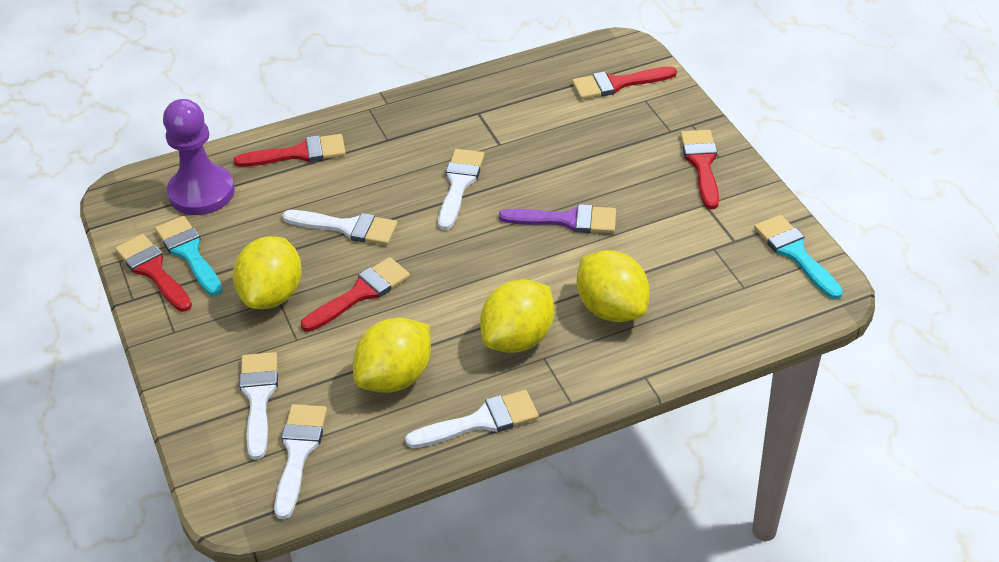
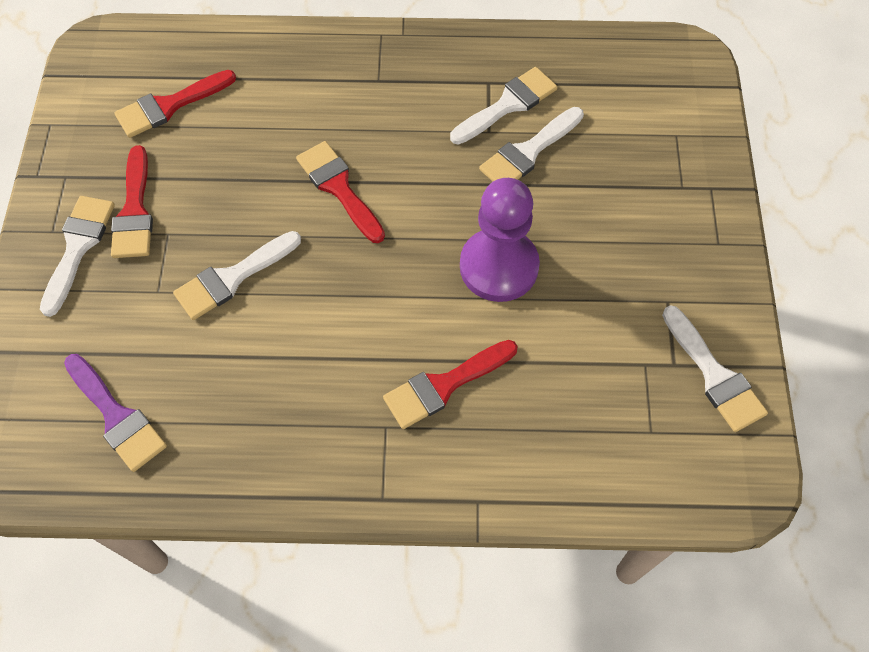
red brush: [115,234,192,312] [234,134,346,167] [301,257,410,332] [572,66,677,99] [680,130,719,209] = 5 -> [111,145,153,258] [114,70,236,138] [296,141,385,243] [383,340,518,429] = 4
turquoise brush: [155,216,223,296] [754,215,843,299] = 2 -> none = 0
yellow lemon: [233,236,302,309] [353,318,431,393] [480,279,554,353] [577,250,650,322] = 4 -> none = 0

